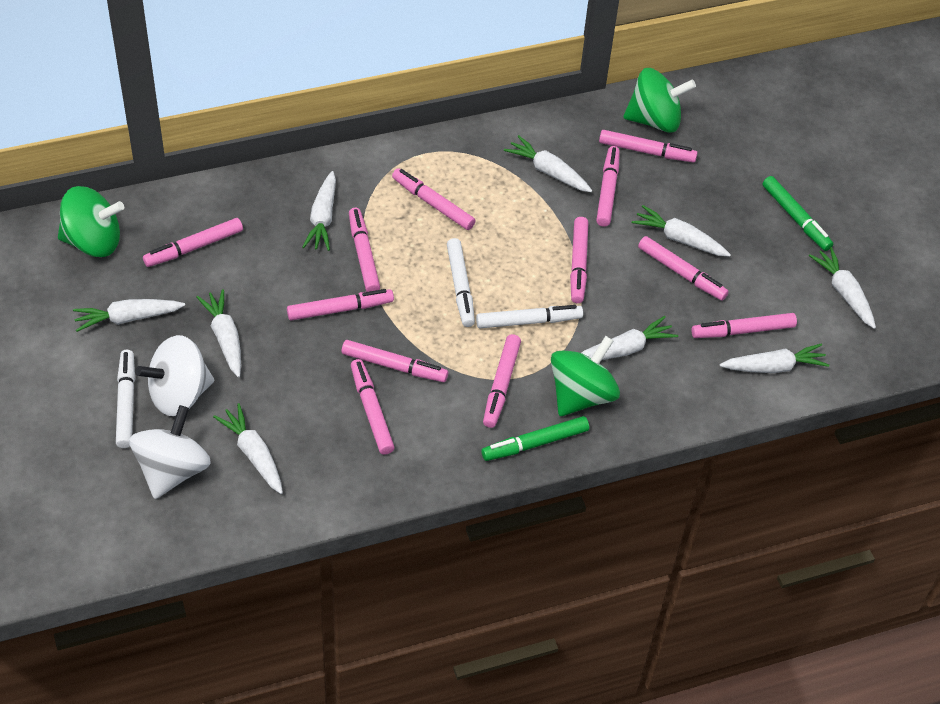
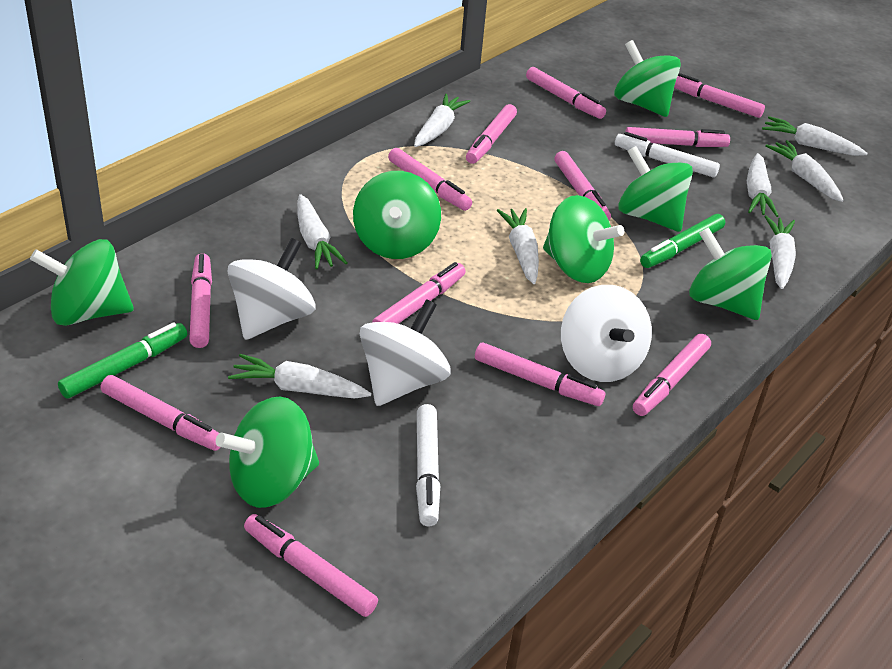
green spinning top: [58,186,124,257] [551,336,620,416] [623,68,696,133] = 3 -> [30,239,134,326] [216,396,319,508] [353,171,441,259] [543,195,624,283] [614,40,681,117] [618,146,693,232] [689,227,772,320] = 7
white carrot: [73,299,185,332] [196,289,241,377] [213,403,283,494] [302,171,336,251] [504,135,592,192] [582,316,678,360] [632,205,731,257] [720,343,829,373] [809,247,876,329] = 9 -> [228,354,371,399] [297,194,347,269] [414,94,470,147] [497,208,539,284] [747,153,778,217] [762,116,868,156] [764,215,796,289] [765,140,844,202] = 8
white marker: [116,350,135,448] [447,238,475,327] [476,305,583,328] = 3 -> [416,404,440,527] [615,132,720,178] = 2
white spinning top: [129,405,211,499] [135,335,214,416] = 2 -> [227,238,315,340] [360,299,451,406] [561,285,652,382] = 3

